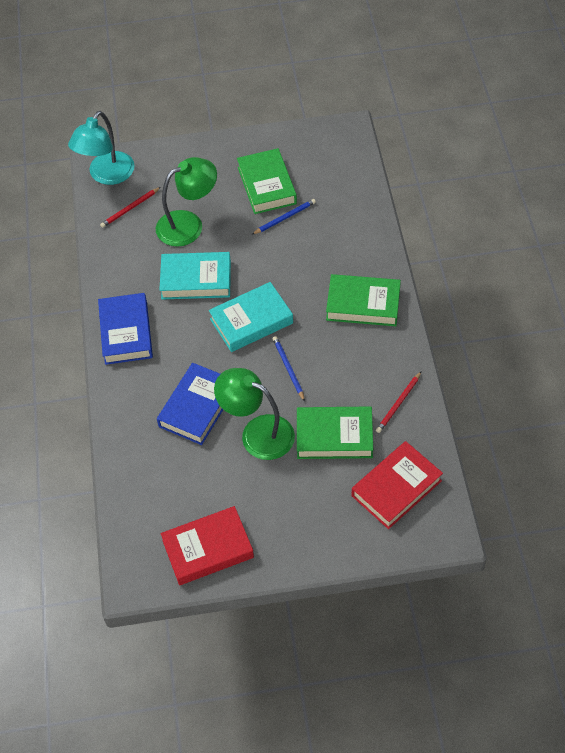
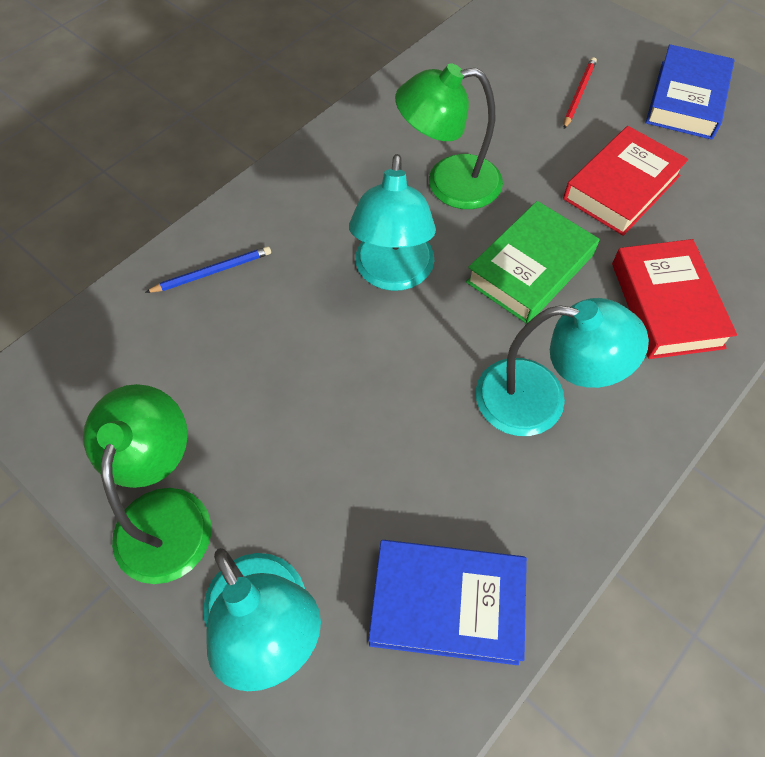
blue pencil: [253,199,316,234] [273,336,305,401] = 2 -> [145,246,271,293] = 1
green book: [237,148,297,214] [297,407,373,459] [326,274,401,326] = 3 -> [466,201,599,324] = 1
red pencil: [100,187,161,228] [376,371,422,433] = 2 -> [564,57,597,129] = 1
turquoise book: [159,252,231,299] [209,282,293,352] = 2 -> none = 0
turquoise lamp: [68,111,135,185] = 1 -> [203,548,321,691] [349,154,436,291] [476,298,649,436] = 3

